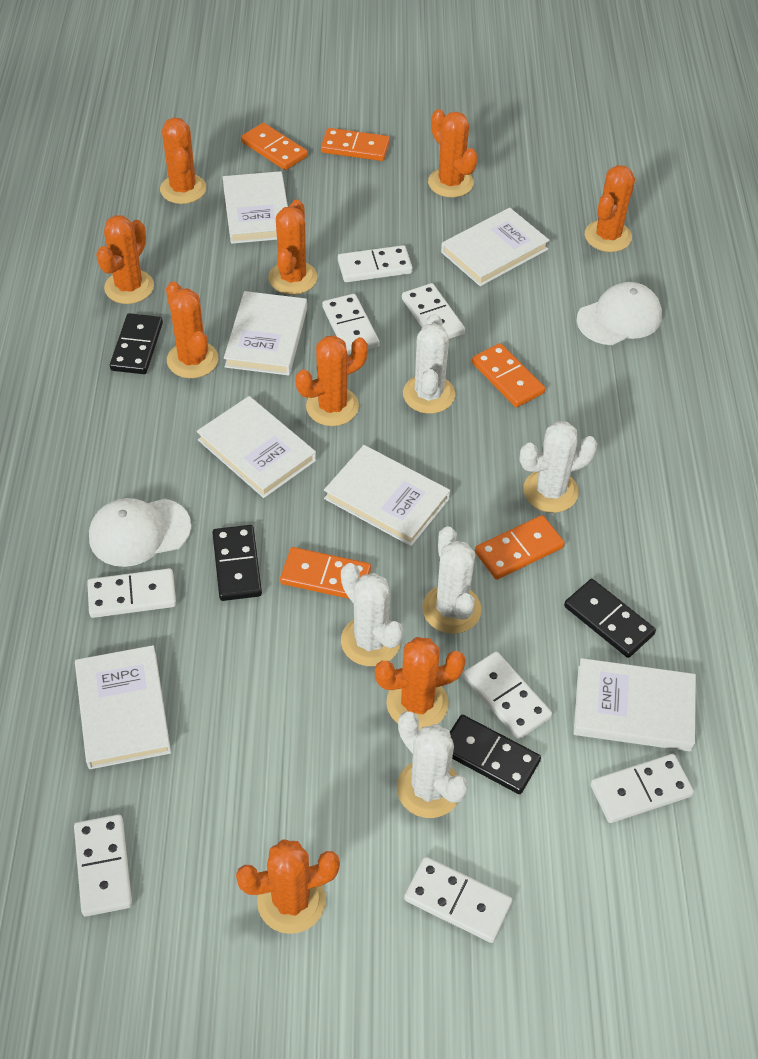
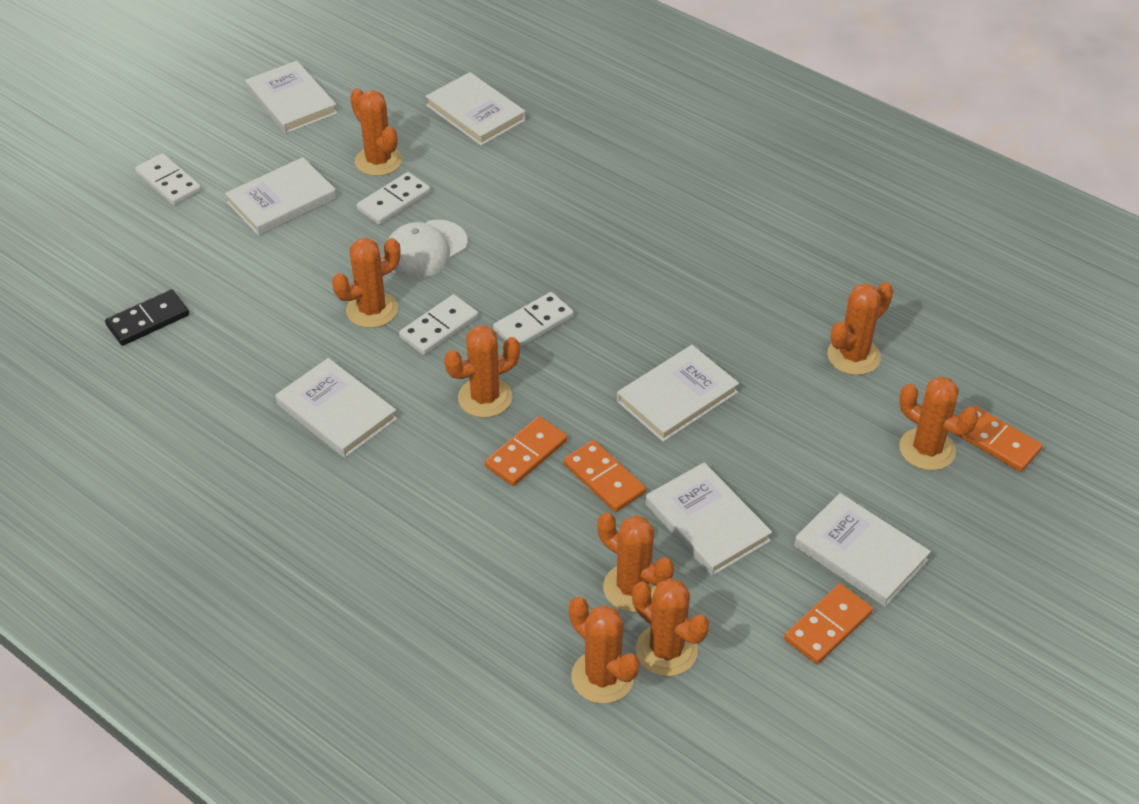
black domino: [110,313,163,374] [212,525,262,601] [450,715,541,794] [564,579,656,658] = 4 -> [105,289,189,346] = 1
orange cactus: [96,215,154,304] [160,117,206,204] [166,282,218,378] [236,839,340,934] [268,200,317,295] [295,335,368,426] [375,637,466,730] [428,109,478,197] [585,165,635,252] = 9 -> [332,238,400,328] [350,88,402,176] [444,325,520,418] [569,597,640,704] [597,512,674,612] [632,578,709,676] [827,282,893,375] [899,377,978,470] = 8
orange domino: [241,123,308,170] [280,547,371,599] [321,128,390,161] [472,343,545,407] [475,515,565,580] = 5 -> [485,416,567,486] [564,440,646,512] [784,584,873,664] [957,406,1043,472] = 4
white cactus: [341,563,403,666] [397,711,468,818] [403,314,455,414] [422,526,482,634] [520,421,598,513] = 5 -> none = 0
white cap: [89,498,191,567] [577,282,662,345] = 2 -> [384,220,468,278] = 1
white domino: [74,814,132,916] [87,568,176,618] [322,294,380,355] [338,245,413,282] [402,283,465,339] [404,857,512,943] [463,652,552,739] [590,754,694,823] = 8 -> [135,153,202,206] [357,172,431,225] [399,295,478,355] [493,292,574,347] = 4

